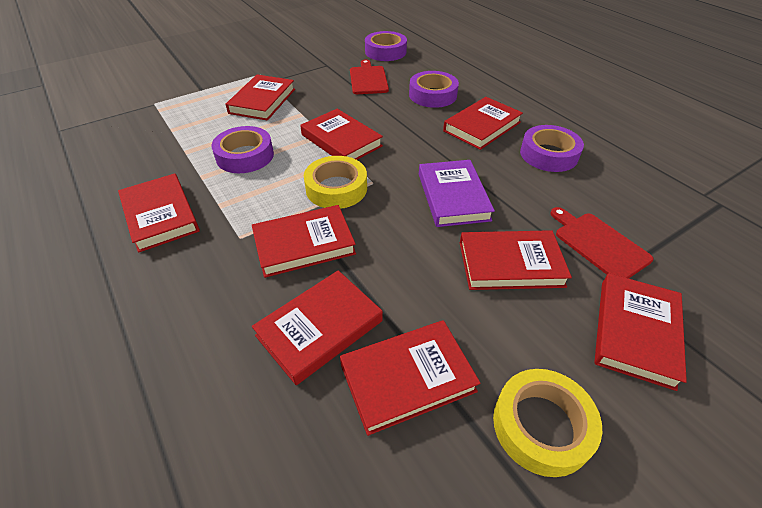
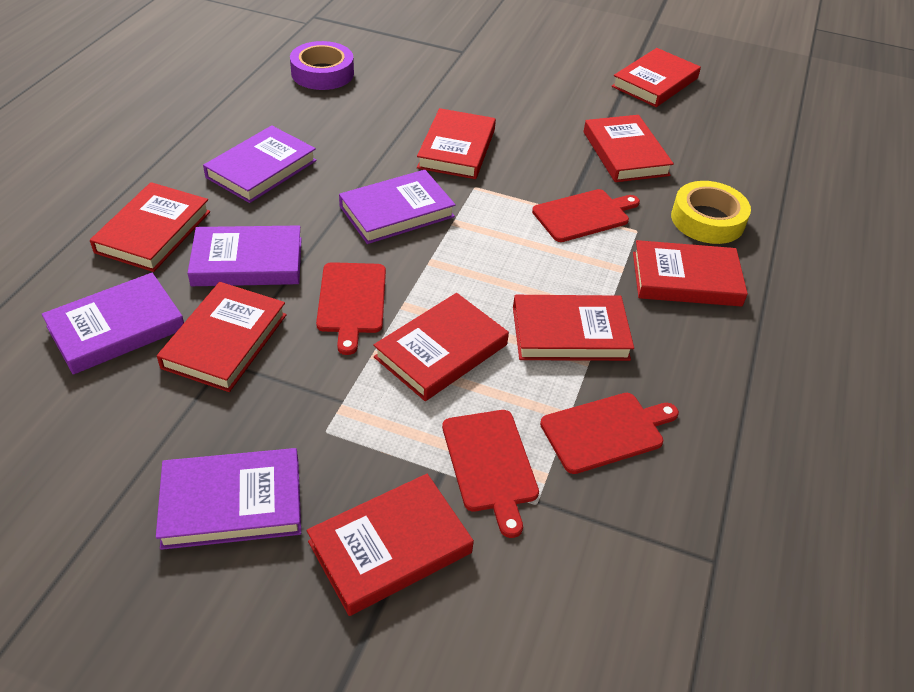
purple book: [419,160,495,227] = 1 -> [42,273,184,375] [156,448,301,550] [187,226,302,286] [203,125,317,203] [339,170,456,244] = 5
purple tape: [212,126,274,173] [365,31,407,61] [409,71,459,108] [520,125,584,172] = 4 -> [290,41,354,90] = 1
red cutting board: [350,59,389,94] [550,207,653,279] = 2 -> [316,262,386,355] [442,410,539,538] [532,189,640,242] [540,393,679,474] = 4
yellow tape: [304,156,367,209] [493,369,602,477] = 2 -> [671,181,751,244] = 1

